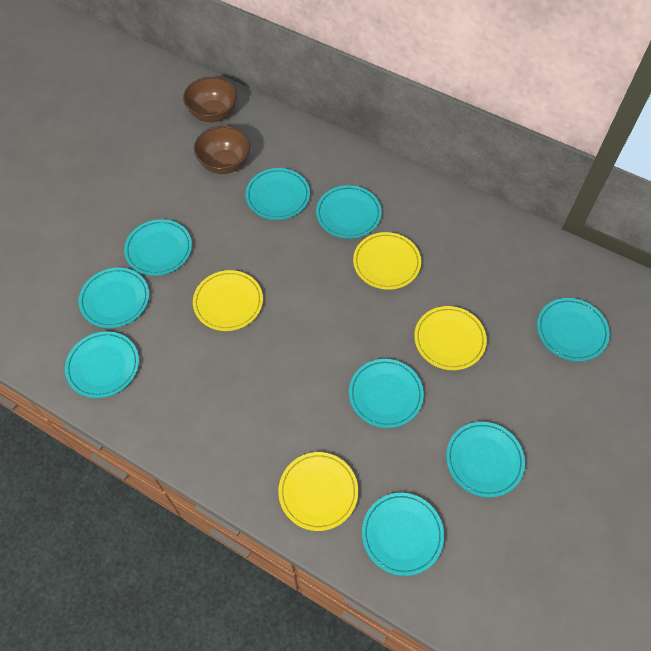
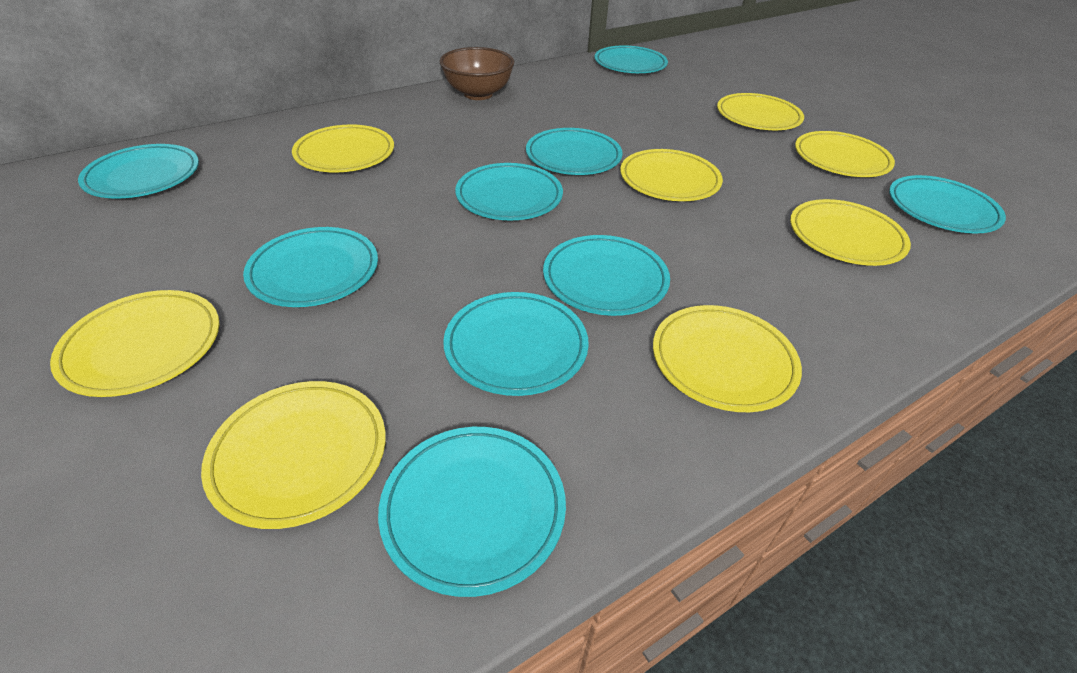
brown bowl: [183,77,237,122] [194,126,250,174] = 2 -> [440,47,514,100] = 1
yellow plate: [193,270,263,331] [278,452,358,531] [353,232,421,290] [414,306,487,370] = 4 -> [50,290,219,397] [201,381,386,529] [292,124,394,173] [620,149,723,201] [653,305,802,412] [717,93,804,130] [790,199,911,266] [795,131,895,177] = 8

